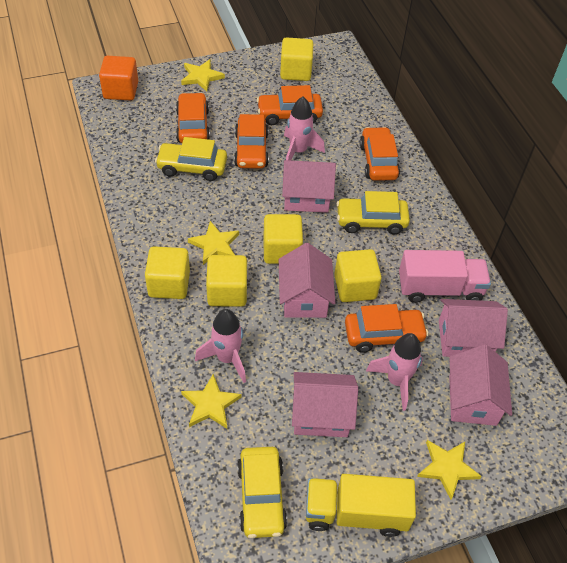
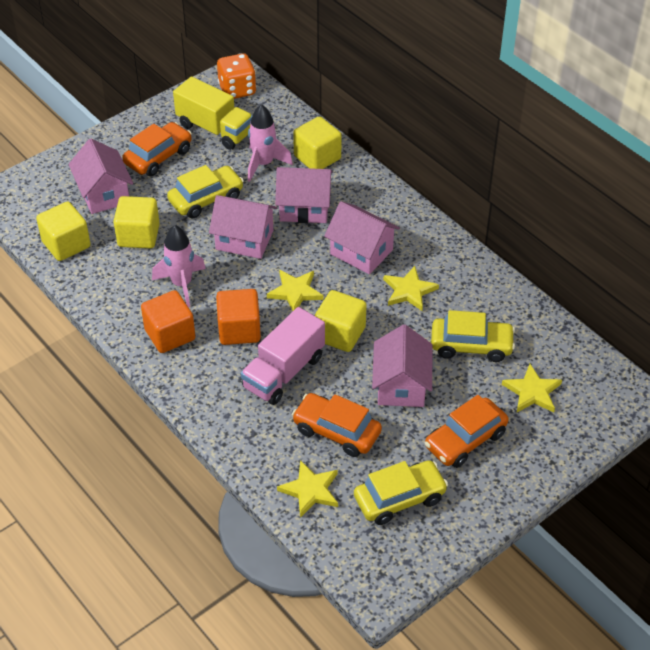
orange car: [176,92,210,143] [234,114,269,169] [257,85,323,125] [345,304,428,352] [360,127,400,181] = 5 -> [122,122,192,176] [292,393,382,457] [424,395,509,468] = 3
orange cube: [99,56,138,101] = 1 -> [141,290,196,353] [216,289,261,345] = 2
orange dice: none = 0 -> [217,53,256,99] = 1
pink rocket: [195,309,246,383] [284,96,325,160] [366,333,423,411] = 3 -> [152,225,206,307] [248,104,293,182] = 2
yellow cube: [145,246,190,299] [206,255,247,307] [263,214,303,264] [280,37,313,81] [334,249,382,302] = 5 -> [36,202,91,261] [113,196,160,249] [293,116,342,169] [315,290,367,352] = 4

